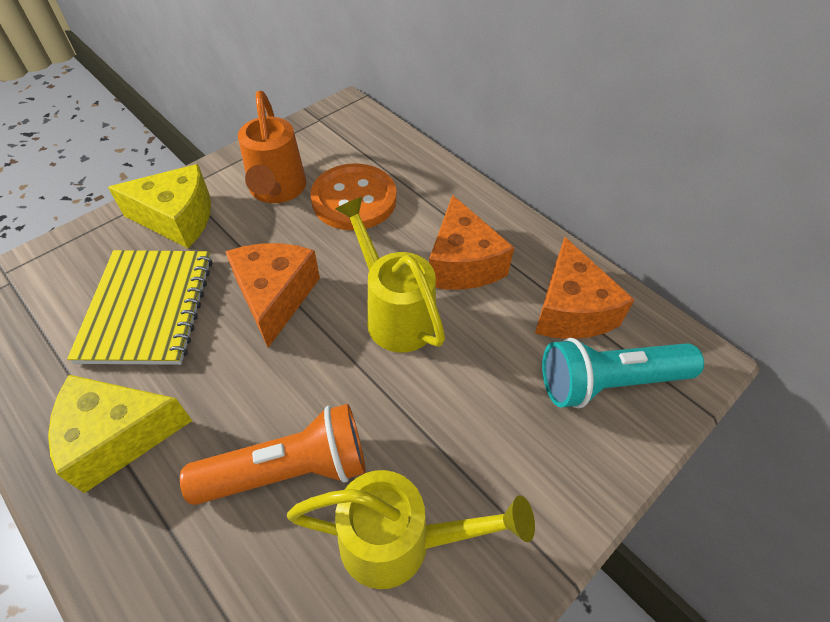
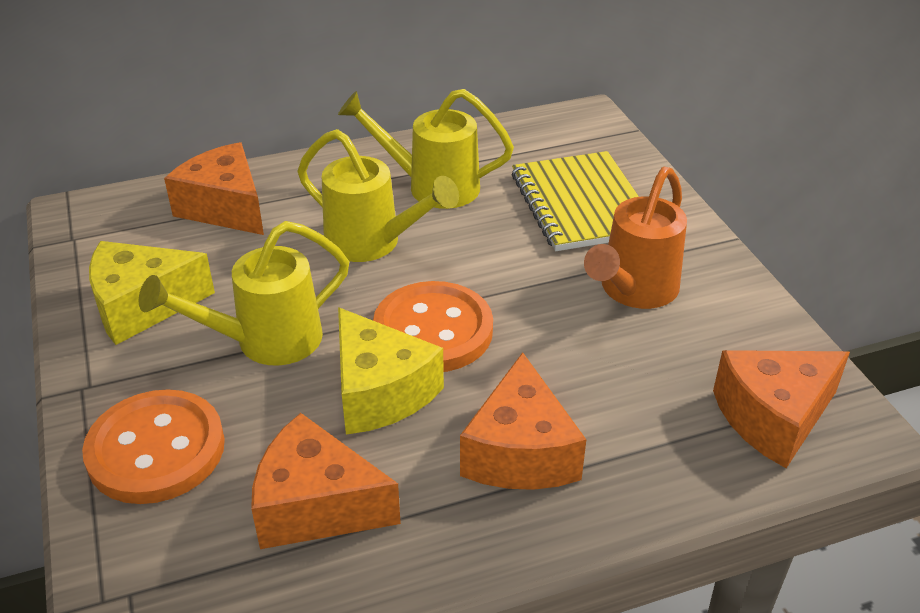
orange button: [310,163,397,231] = 1 -> [82,389,225,504] [373,281,493,372] = 2
orange cheese: [225,243,320,348] [429,195,514,290] [535,237,634,339] = 3 -> [164,142,264,235] [251,413,401,549] [460,352,586,490] [713,350,850,468] = 4
orange flashlight: [180,404,366,505] = 1 -> none = 0
turquoise flashlight: [542,338,704,408] = 1 -> none = 0
yellow watering can: [287,470,535,589] [335,197,445,352] = 2 -> [139,221,349,366] [298,129,459,262] [338,89,514,209] = 3

